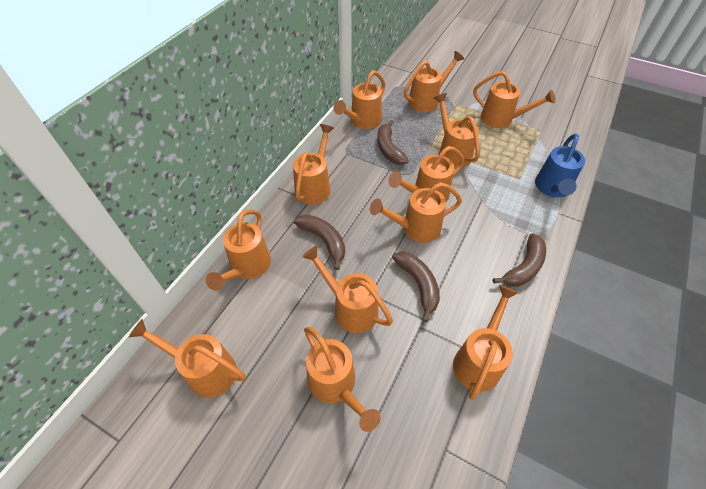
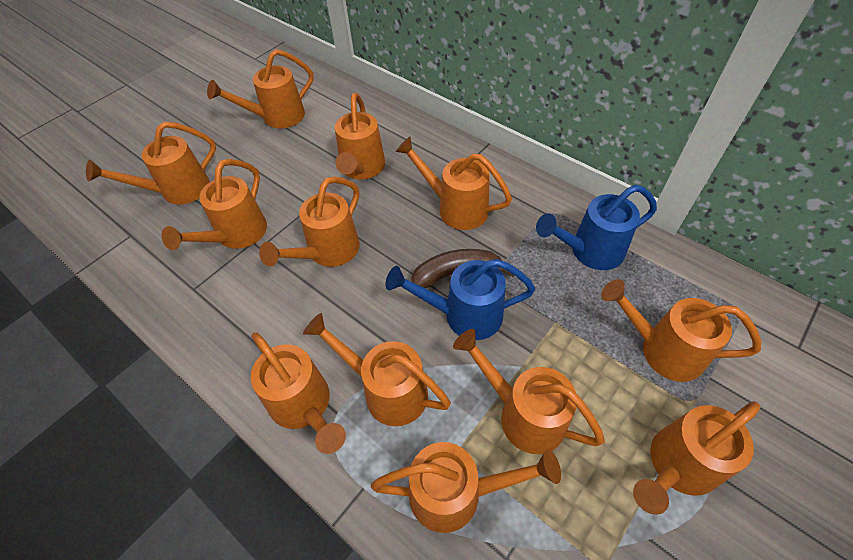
blue watering can: [535,133,585,198] = 1 -> [385,259,535,340] [536,185,657,270] = 2
brown banana: [294,215,345,270] [377,120,409,165] [392,251,440,323] [493,233,546,287] = 4 -> [411,249,514,289] = 1

